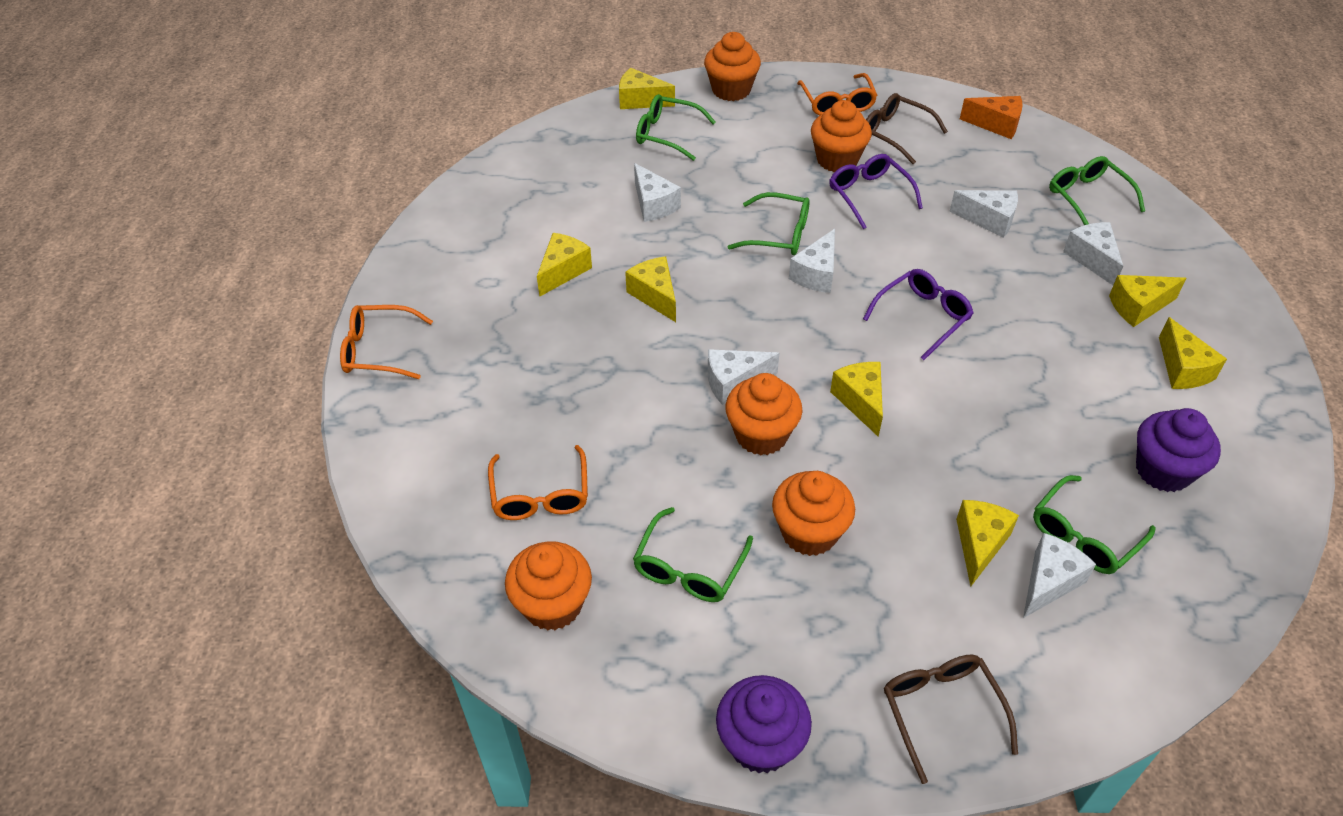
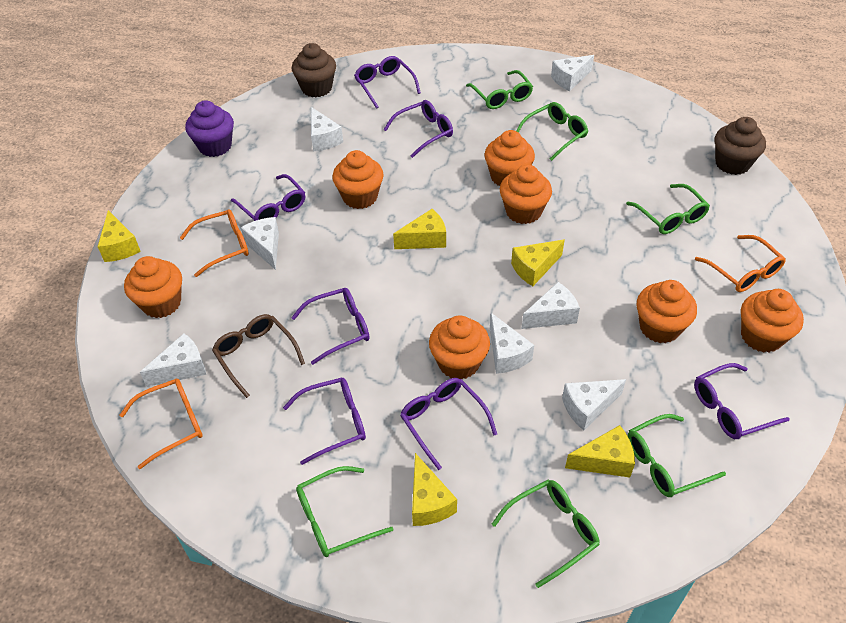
brown cupcake: none = 0 -> [292,43,336,97] [715,117,766,175] = 2
brown glasses: [866,93,948,164] [884,654,1018,784] = 2 -> [212,314,305,398] = 1
green glasses: [633,507,753,602] [636,94,716,161] [728,192,810,255] [1033,475,1155,574] [1049,156,1145,225] = 5 -> [296,466,393,557] [466,70,533,109] [491,480,600,588] [516,102,588,161] [626,184,710,234] [628,414,726,497] = 6
orange cheese: [960,96,1023,139] = 1 -> none = 0
orange cupcake: [505,541,592,631] [704,32,761,101] [726,373,803,455] [772,471,855,556] [811,100,872,172] = 5 -> [124,256,182,318] [332,150,384,209] [429,315,490,379] [485,130,535,186] [500,165,552,224] [637,280,697,343] [741,289,804,352] = 7
purple cupcake: [716,675,812,773] [1136,408,1221,492] = 2 -> [185,100,234,157] = 1
purple glasses: [829,154,923,229] [863,269,974,360] = 2 -> [231,174,305,221] [283,377,366,465] [291,288,370,365] [354,56,421,109] [383,100,453,158] [400,378,497,470] [694,363,789,439] = 7
white cheese: [634,163,681,222] [708,349,779,405] [789,229,835,293] [950,190,1018,238] [1023,533,1096,618] [1063,222,1123,285] = 6 -> [140,333,206,387] [241,217,279,270] [311,107,343,152] [490,313,534,374] [521,282,580,329] [551,55,594,91] [562,379,626,430] = 7
yellow cheese: [537,233,592,297] [619,68,675,109] [625,256,676,322] [830,362,883,437] [956,500,1019,586] [1109,275,1186,327] [1159,317,1227,389] = 7 -> [97,210,141,262] [393,209,446,249] [412,453,457,526] [511,239,565,286] [565,425,635,478] = 5

